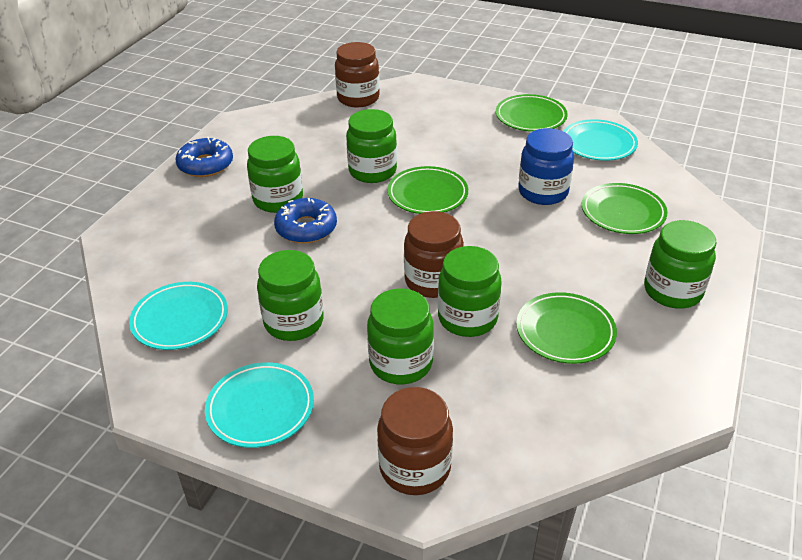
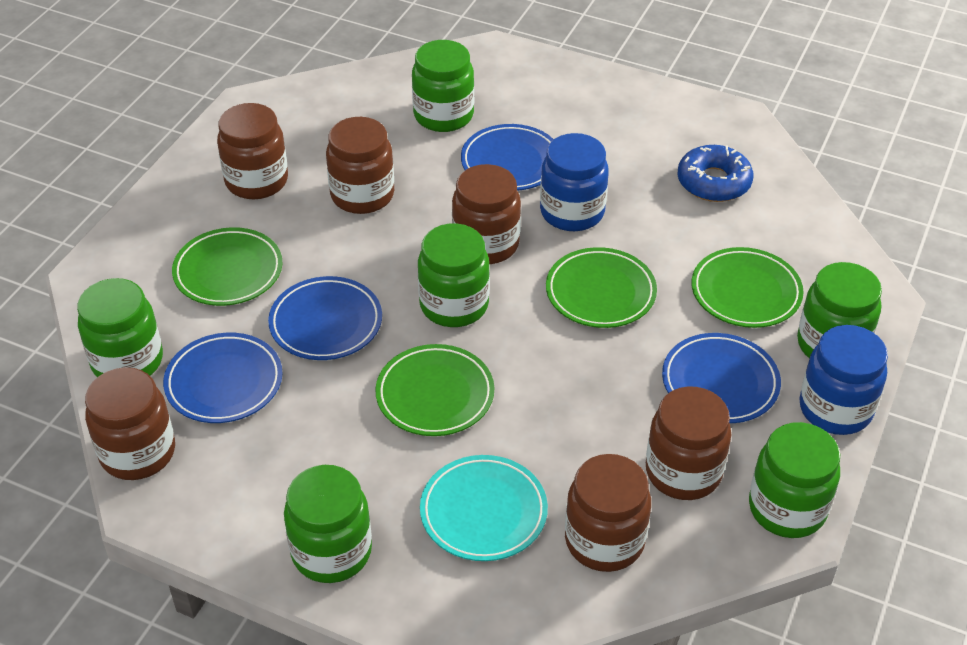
blue donut: [176,137,233,177] [274,198,337,244] = 2 -> [677,145,753,202] = 1
blue jar: [518,128,574,205] = 1 -> [540,133,609,231] [799,325,888,435] = 2
blue plate: none = 0 -> [163,333,282,423] [268,276,382,360] [461,124,554,191] [662,333,781,423] = 4
brown jar: [335,42,380,108] [377,387,453,495] [404,211,464,298] = 3 -> [85,367,175,480] [217,103,288,199] [326,117,394,214] [452,164,521,264] [565,454,651,572] [646,386,731,500] = 6
turquoise plate: [129,282,228,350] [205,362,314,448] [563,119,638,161] = 3 -> [420,455,548,561] = 1

